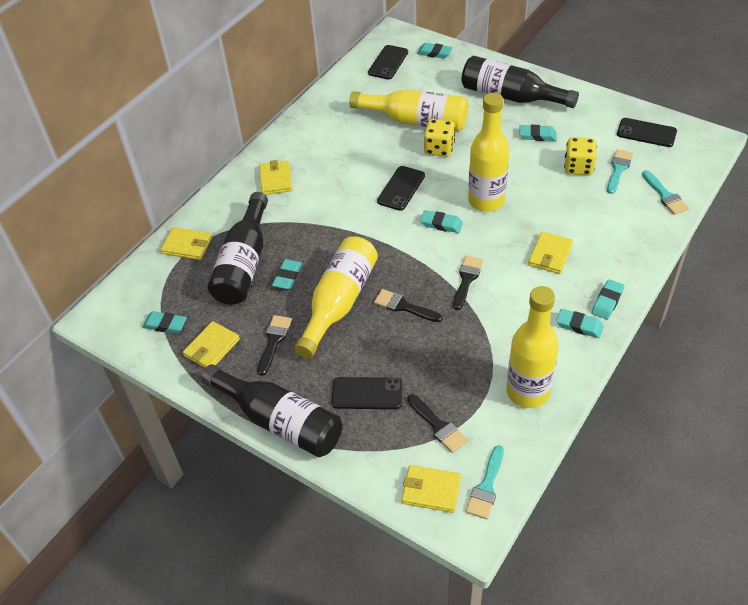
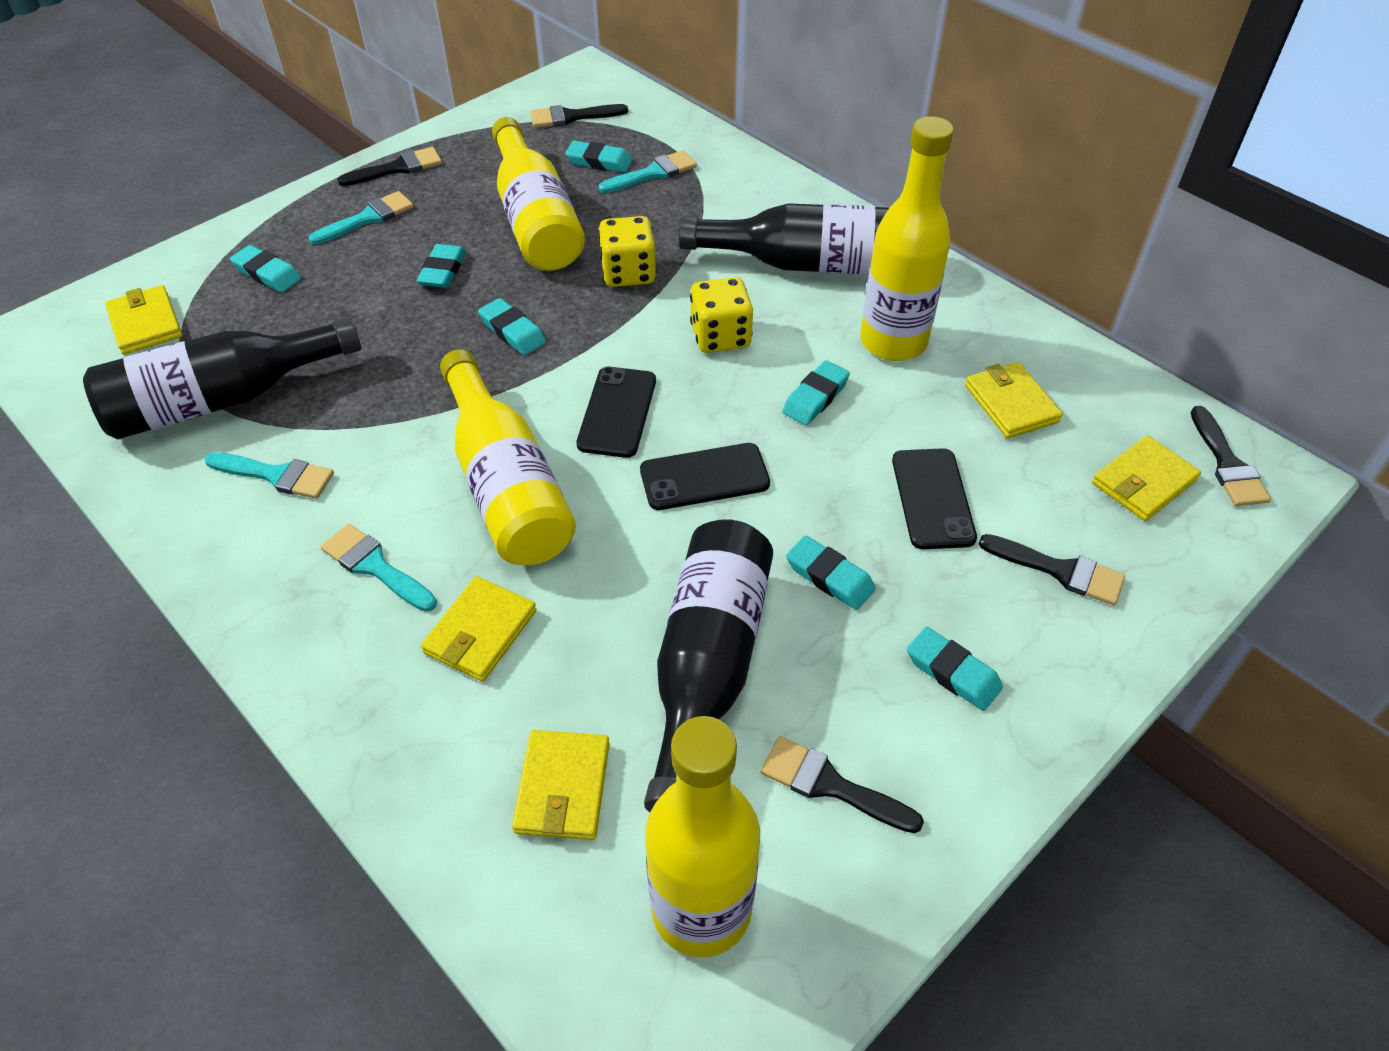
black brush: [257,315,292,376] [374,289,442,322] [407,394,468,453] [453,256,483,310] = 4 -> [337,147,442,186] [530,104,628,128] [761,736,924,833] [979,534,1125,605] [1191,406,1271,506] = 5
black phone: [331,377,403,409] [368,45,408,79] [377,166,425,211] [617,118,677,147] = 4 -> [577,367,656,458] [640,443,770,510] [892,448,977,549] = 3
turquoise brush: [466,445,504,519] [607,149,633,194] [642,170,689,215] = 3 -> [204,452,334,499] [309,191,414,245] [320,523,437,612] [599,150,697,193] = 4

